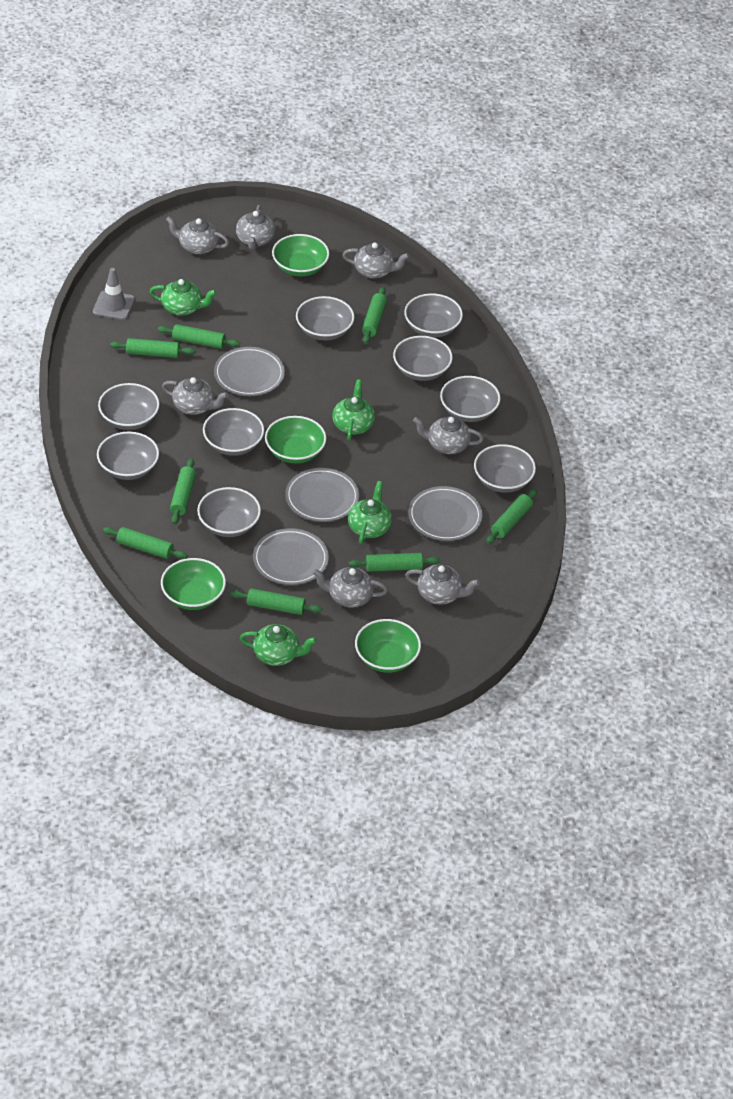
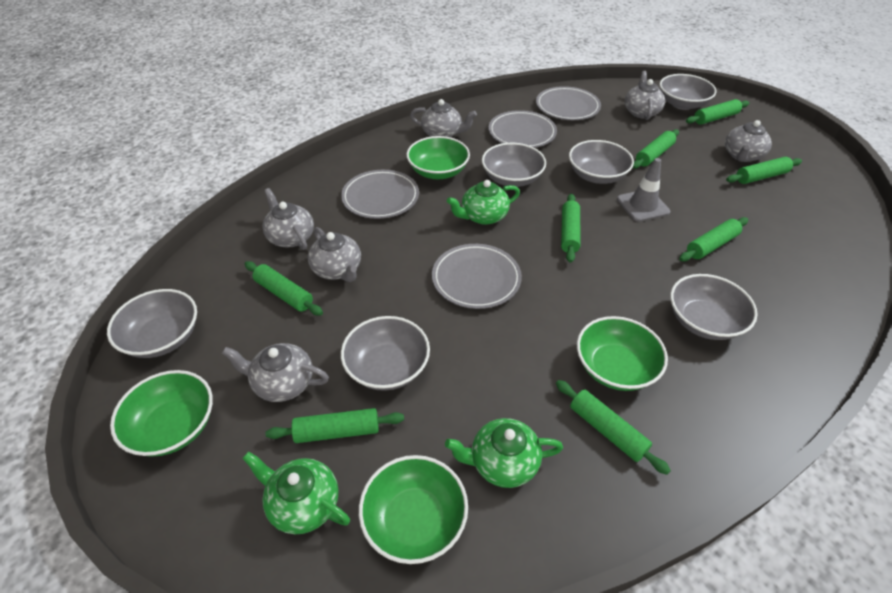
green teapot: [149,279,217,316] [240,624,317,666] [332,379,375,440] [348,481,392,544] = 4 -> [242,451,350,534] [445,418,563,488] [447,180,520,225] = 3
grey bowl: [97,432,159,480] [98,383,159,430] [197,487,261,537] [203,408,264,456] [296,296,354,340] [393,336,453,381] [404,293,463,337] [440,376,501,422] [474,444,536,493] = 9 -> [107,289,197,358] [341,316,430,391] [482,143,546,187] [569,140,634,184] [660,74,717,110] [670,274,758,340] = 6
grey teapot: [162,377,228,415] [166,216,229,254] [236,205,275,250] [312,567,388,608] [343,242,410,279] [405,564,480,605] [413,416,484,454] = 7 -> [222,343,329,402] [262,188,314,250] [308,227,361,282] [410,99,477,137] [625,71,665,120] [725,120,772,162] = 6

